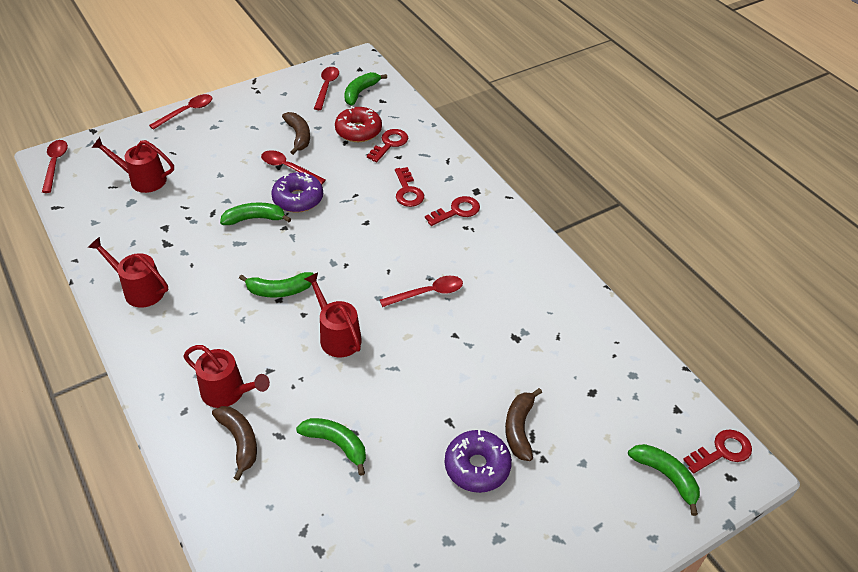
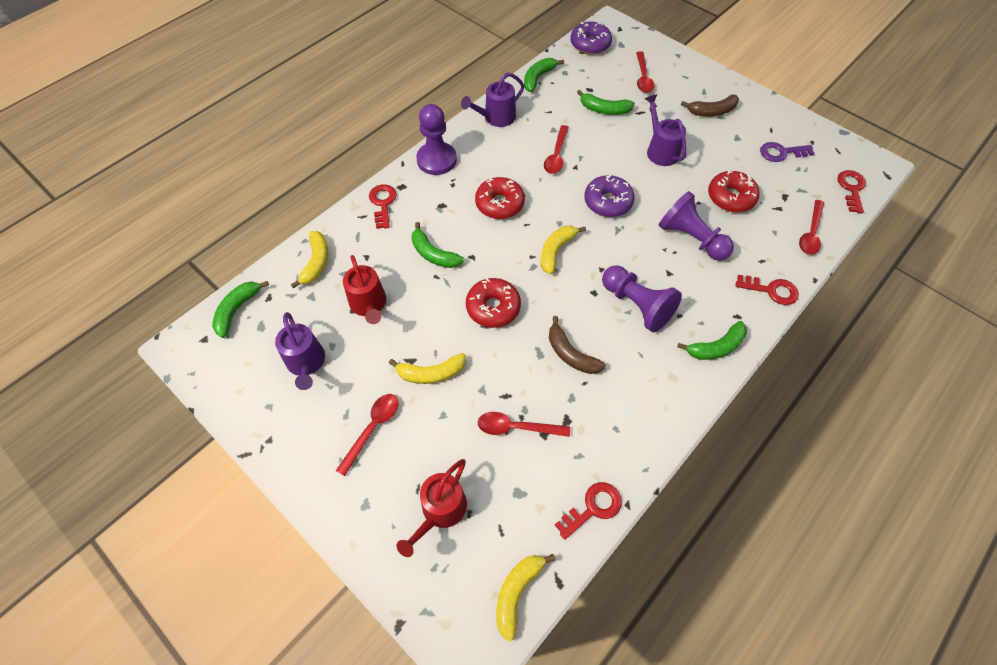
brown banana: [212,406,257,481] [282,112,310,155] [505,388,542,461] = 3 -> [549,316,606,374] [681,95,739,116] = 2
purple key: none = 0 -> [760,142,815,162] = 1
purple pawn: none = 0 -> [416,104,457,175] [602,265,682,332] [658,191,734,261] = 3
purple watering can: none = 0 -> [275,312,325,390] [461,72,524,127] [645,94,686,166] = 3
red donut: [335,106,382,142] = 1 -> [466,278,521,328] [475,177,525,219] [708,171,760,212] = 3
red watering can: [88,237,168,308] [92,137,174,193] [184,345,270,408] [304,273,362,357] = 4 -> [343,255,386,324] [396,459,467,557] = 2
yellow banana: none = 0 -> [291,231,328,289] [389,353,466,384] [496,554,555,642] [541,226,586,274] = 4

